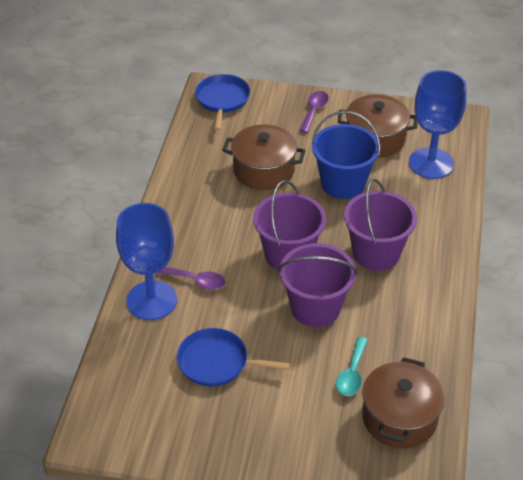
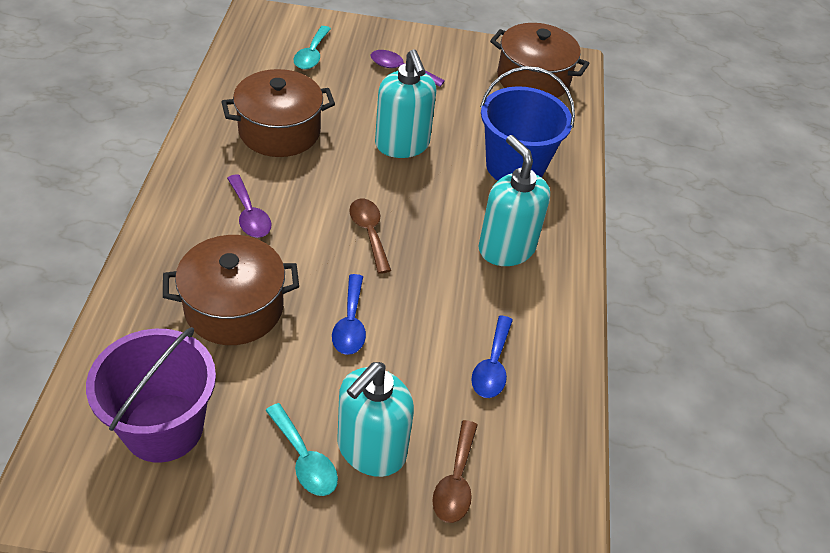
blue goblet: [116,203,177,320] [409,70,466,179] = 2 -> none = 0
blue pan: [177,328,290,387] [195,74,250,131] = 2 -> none = 0
blue spoon: none = 0 -> [332,274,366,355] [471,315,513,398] = 2
brown spoon: none = 0 -> [349,199,391,274] [432,420,478,523] = 2
purple bucket: [253,180,326,271] [278,243,357,327] [344,179,417,271] = 3 -> [86,327,216,463] = 1
turquoise soap dispenser: none = 0 -> [337,362,414,477] [375,49,436,158] [479,135,550,266] = 3
turquoise spoon: [336,337,368,396] = 1 -> [265,403,338,496] [294,26,331,69] = 2

